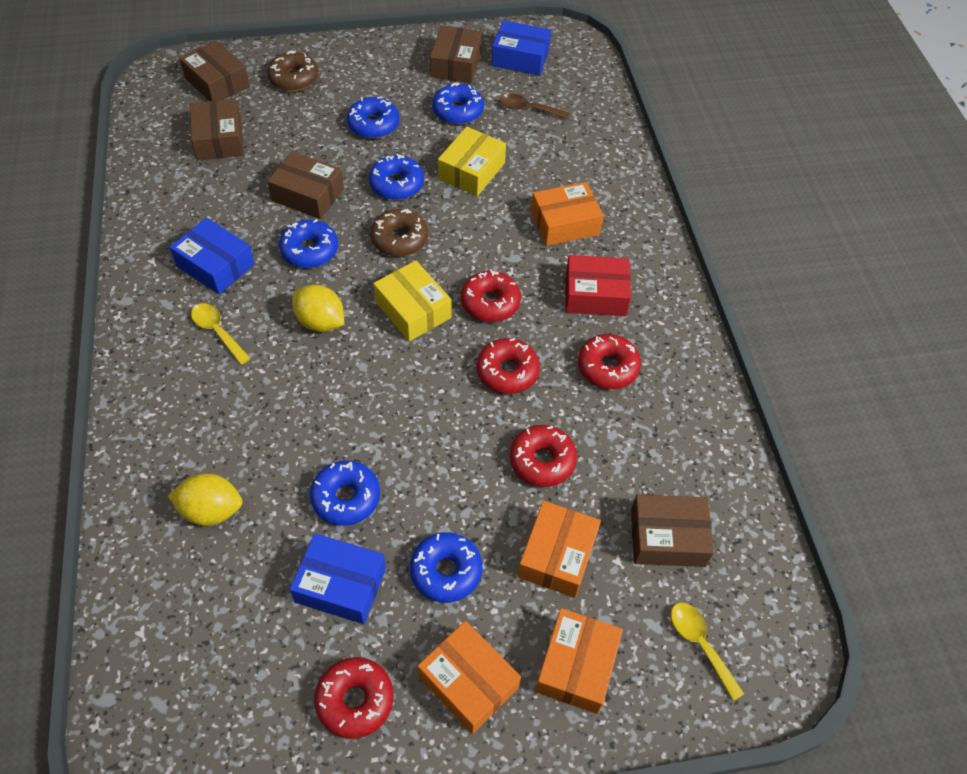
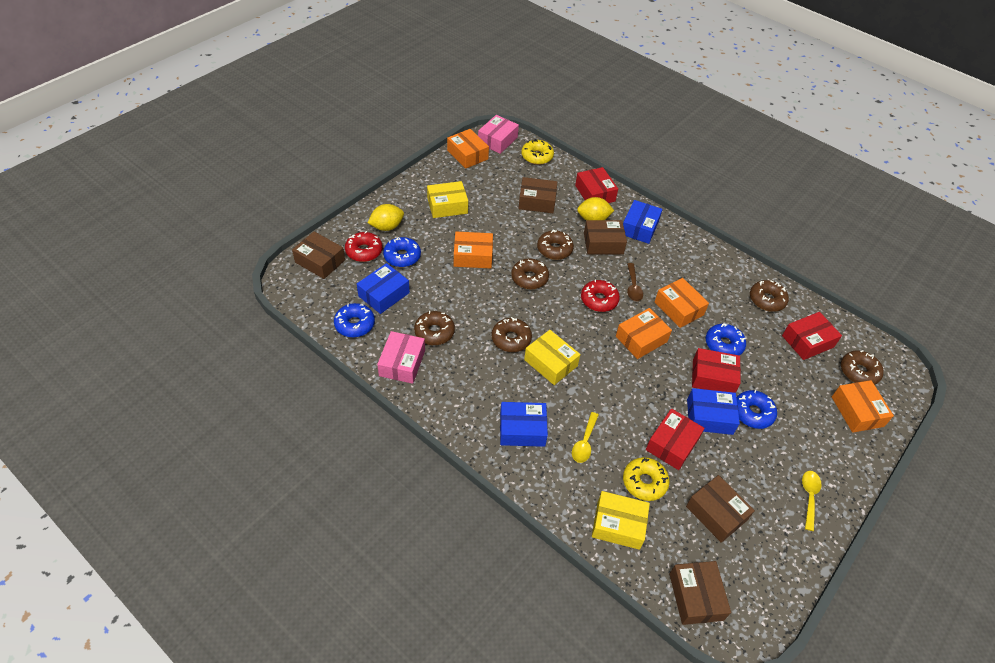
blue box: [170,218,255,294] [290,533,386,624] [492,21,551,75] = 3 -> [357,263,410,314] [500,402,548,447] [623,200,663,244] [687,388,740,435] = 4
blue donut: [279,219,338,268] [310,461,380,526] [347,96,399,139] [369,153,424,200] [410,532,482,603] [432,82,484,125] = 6 -> [334,303,375,337] [383,237,421,267] [705,323,746,355] [736,390,777,429] = 4
brown donut: [267,51,319,91] [370,209,428,257] = 2 -> [414,311,455,345] [492,317,532,352] [511,259,549,289] [537,230,574,260] [750,280,789,312] [841,350,884,385] = 6
orange box: [418,621,521,734] [518,501,601,598] [531,182,604,246] [535,608,623,714] = 4 -> [447,129,489,169] [454,232,493,268] [616,308,672,359] [655,278,709,328] [832,380,894,433] = 5
pink box: none = 0 -> [377,331,425,384] [478,115,519,154] = 2
red box: [565,255,631,316] = 1 -> [575,167,618,203] [646,409,705,470] [692,348,741,393] [782,312,842,360] = 4
red donut: [314,657,394,739] [461,269,521,322] [477,338,540,394] [510,425,577,487] [578,334,641,389] = 5 -> [345,231,383,262] [581,279,620,312] = 2
yellow box: [373,261,452,341] [438,127,506,196] = 2 -> [427,181,468,218] [524,330,580,385] [592,491,650,550] = 3
yellow donut: none = 0 -> [521,139,554,165] [623,457,670,501] = 2

